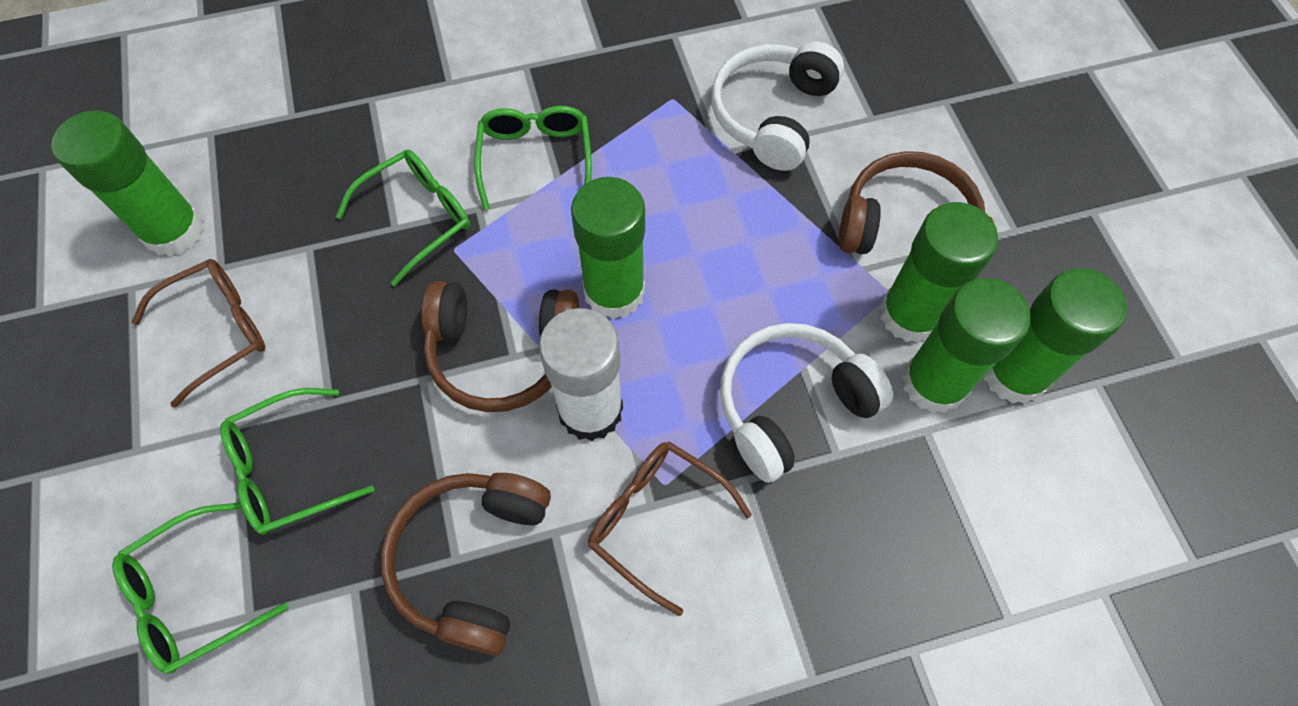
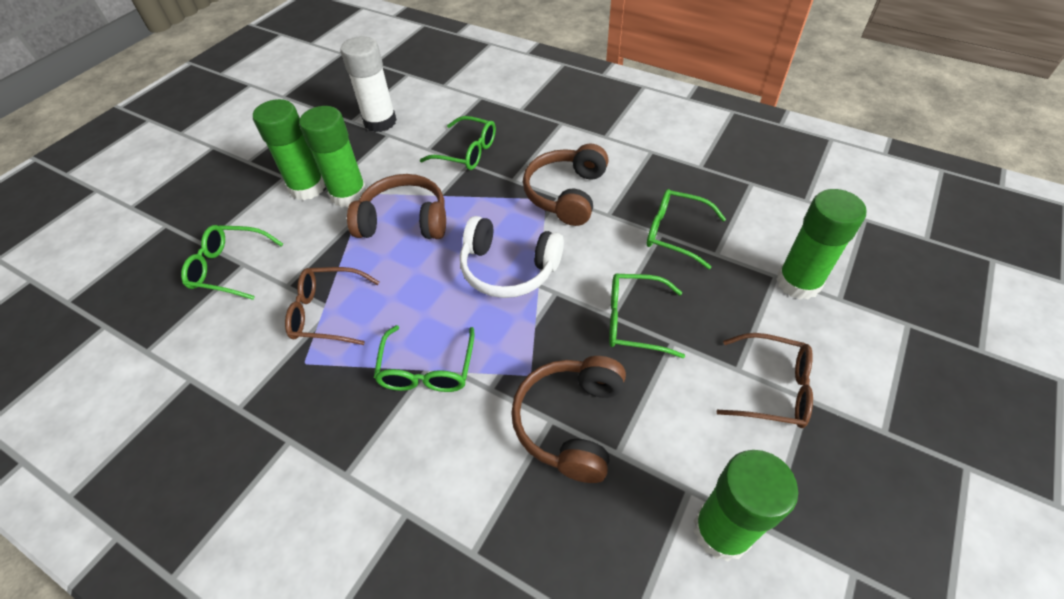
green glasses: [112,502,288,674] [220,388,374,535] [336,149,470,286] [474,106,592,210] = 4 -> [181,225,283,300] [374,325,475,392] [420,116,496,170] [609,274,685,358] [647,189,726,269] = 5
green glue stick: [51,110,204,256] [571,177,645,319] [880,202,998,343] [902,278,1030,413] [984,268,1127,404] = 5 -> [253,99,326,200] [299,106,366,207] [693,450,798,562] [776,189,866,300] = 4
white headphones: [711,42,844,171] [720,323,893,483] = 2 -> [460,216,564,298] = 1

